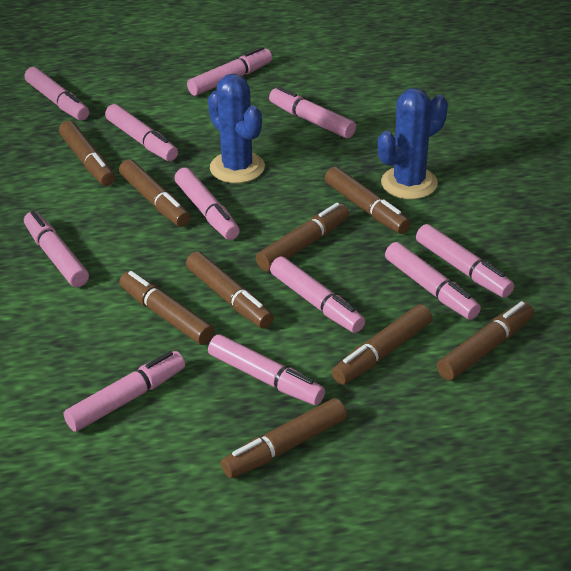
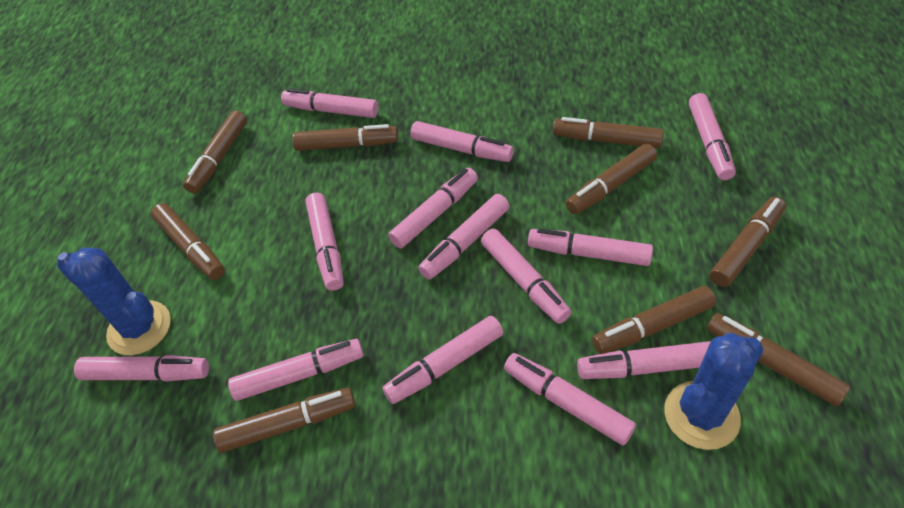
pink marker: [24,211,89,287] [25,67,89,121] [64,351,185,432] [105,104,178,161] [175,167,240,240] [187,47,272,96] [208,334,325,405] [269,86,356,138] [270,256,365,333] [385,242,481,320] [416,224,514,298] = 11 -> [74,355,209,382] [228,339,364,401] [281,88,378,118] [306,192,344,291] [382,316,503,404] [388,168,478,249] [410,121,514,162] [418,194,509,280] [481,229,572,324] [504,353,636,446] [528,228,653,266] [577,341,711,379] [689,93,736,180] = 13

